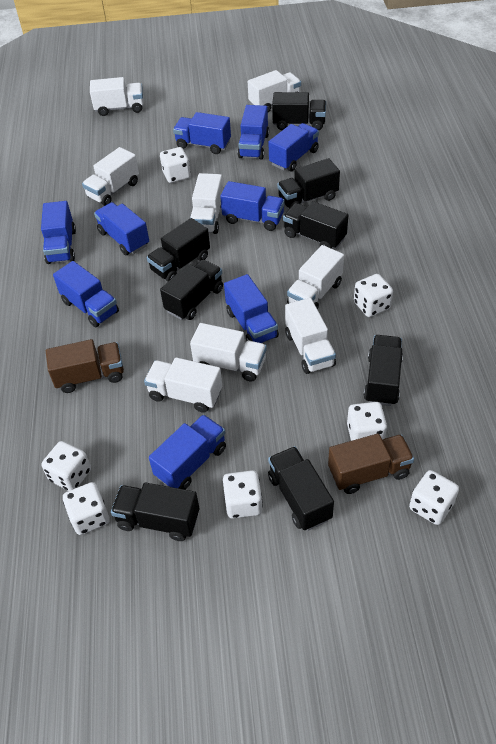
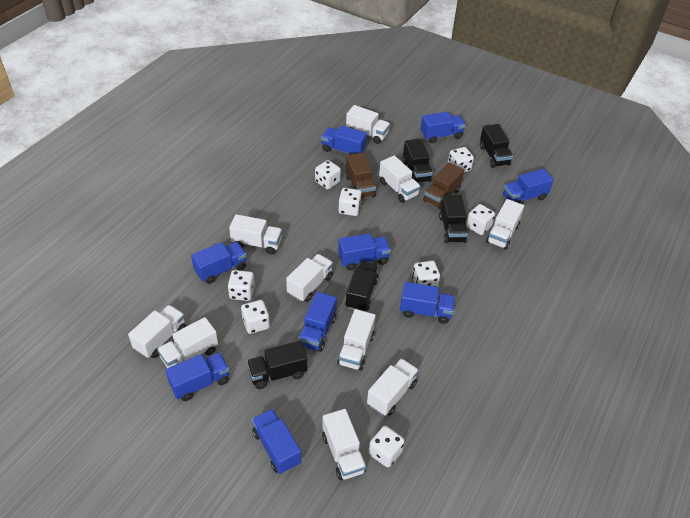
black truck: [111,482,199,541] [147,218,210,282] [160,260,223,320] [268,446,334,531] [272,92,326,130] [277,158,340,209] [283,201,348,249] [364,335,403,406] = 8 -> [247,341,307,389] [345,261,379,311] [402,139,433,183] [439,195,468,243] [480,124,513,168] = 5
white dice: [41,441,91,491] [63,482,110,535] [160,147,191,183] [223,470,263,519] [347,402,387,441] [354,274,393,317] [409,470,459,525] = 7 -> [228,270,255,301] [241,300,270,334] [315,160,341,190] [338,188,362,216] [369,426,405,468] [412,261,440,287] [448,147,474,172] [466,204,495,235] = 8
white truck: [82,147,139,206] [90,77,144,116] [144,357,222,413] [190,173,223,234] [190,323,267,382] [248,70,301,112] [285,298,336,374] [287,245,344,310] = 8 -> [128,305,186,358] [157,317,218,368] [229,214,282,255] [286,254,333,302] [322,409,366,480] [337,309,376,371] [346,105,390,144] [367,358,419,416] [379,155,421,203] [486,199,524,250] = 10

